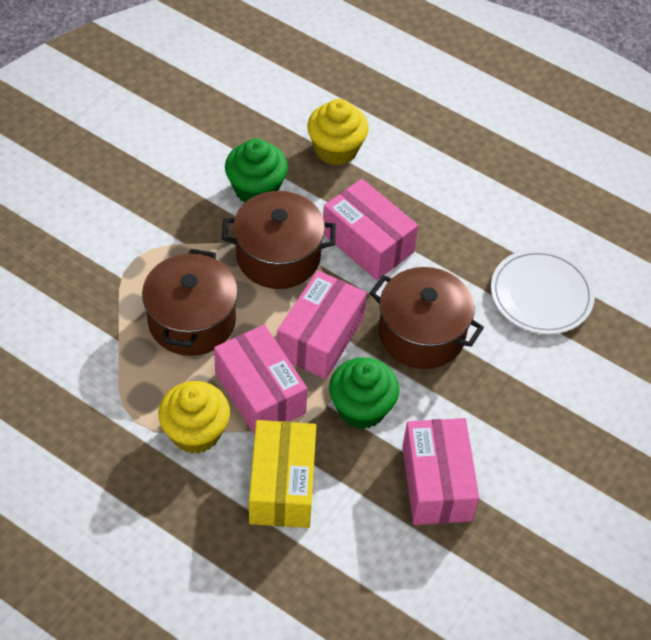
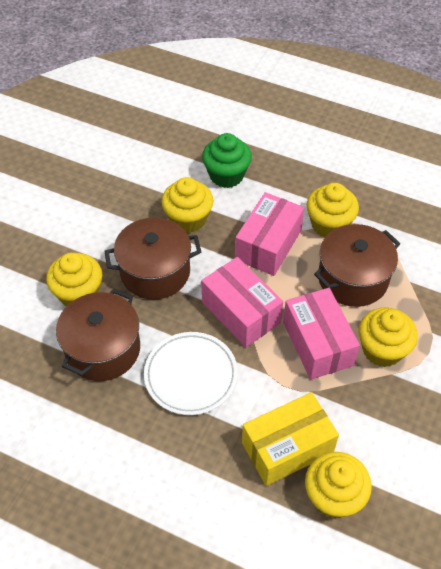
green cupcake: [225,138,288,203] [329,357,399,429] = 2 -> [202,133,252,188] = 1
pink box: [214,324,308,436] [277,270,367,379] [323,179,418,280] [402,418,479,525] = 4 -> [201,257,283,347] [235,192,304,276] [283,288,360,380] = 3
yellow cupcake: [158,381,230,454] [307,99,369,166] = 2 -> [46,253,102,306] [161,177,213,233] [305,452,372,519] [307,183,359,238] [359,308,418,367] = 5

